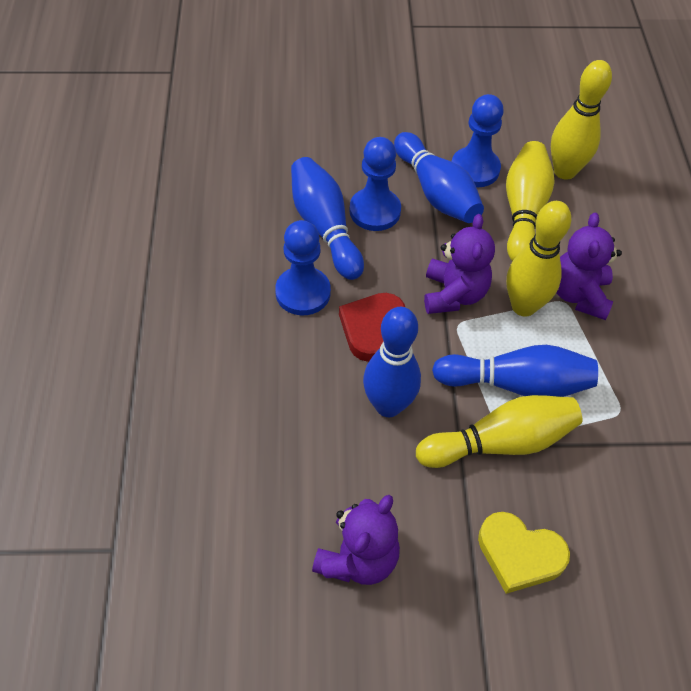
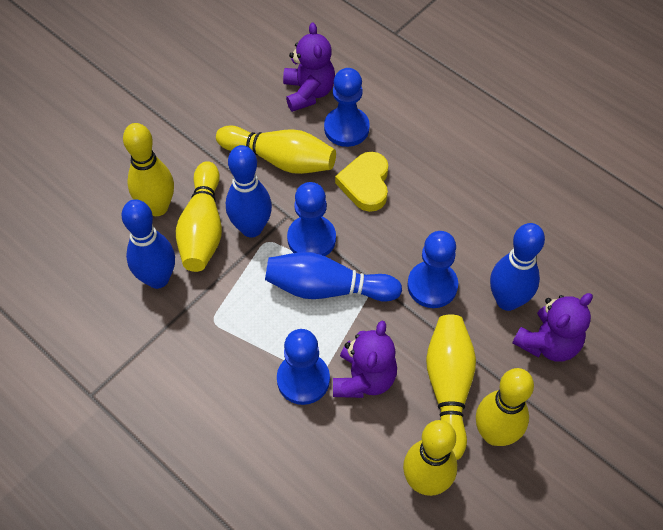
blue pawn: [275,220,331,315] [349,137,401,231] [451,94,504,187] = 3 -> [277,329,330,405] [287,182,336,256] [324,68,370,147] [407,231,458,308] = 4
red heart: [339,293,405,362] = 1 -> none = 0
yellow bowling pin: [416,395,582,468] [506,141,554,261] [507,201,571,317] [551,60,612,180] = 4 -> [123,123,174,216] [176,161,222,272] [216,125,336,174] [403,420,457,496] [426,315,476,460] [476,368,534,446] = 6

